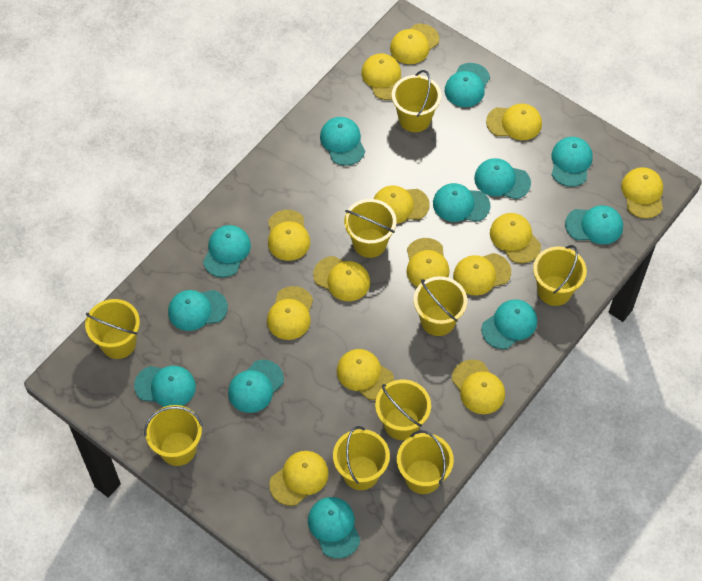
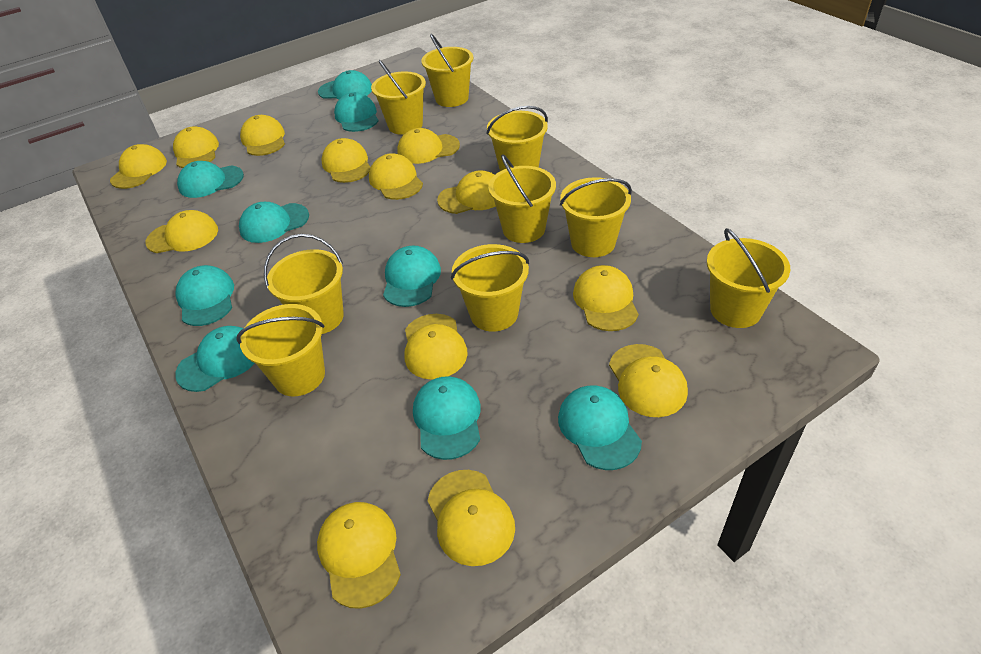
turquoise cap: [134,366,196,407] [168,290,228,331] [203,225,251,278] [228,360,284,413] [308,497,360,559] [320,117,365,166] [433,183,490,222] [445,63,490,107] [474,158,531,199] [481,299,537,349] [551,137,593,187] [565,205,623,244] = 12 -> [175,265,234,326] [175,326,255,392] [177,161,244,198] [239,202,309,243] [318,70,372,100] [334,92,378,132] [383,246,441,307] [413,376,481,460] [558,385,642,470] = 9
yellow cap: [267,286,313,340] [268,210,310,261] [269,451,329,506] [313,256,370,301] [337,349,394,400] [361,54,402,100] [374,185,430,224] [390,24,439,64] [407,238,449,287] [452,359,505,414] [453,253,511,295] [486,104,542,140] [490,213,541,263] [621,167,663,219] = 14 -> [110,144,167,189] [145,210,218,253] [173,126,219,168] [240,115,285,156] [317,502,401,609] [321,138,371,183] [369,153,423,200] [397,128,460,164] [404,314,468,380] [427,470,515,566] [437,170,496,214] [573,265,639,331] [609,344,688,417] = 13

